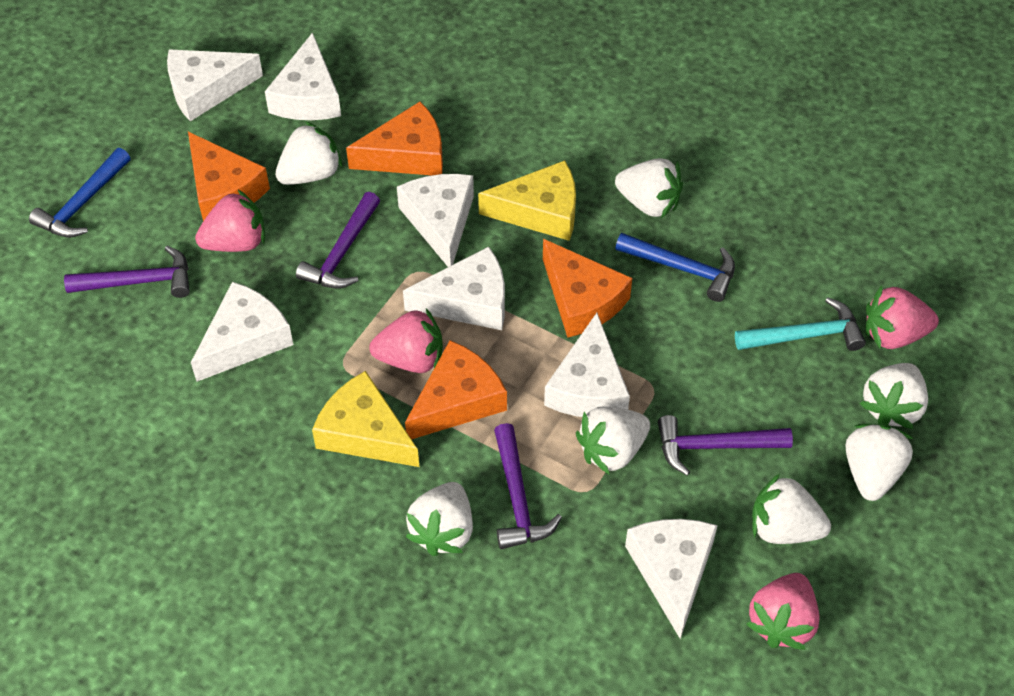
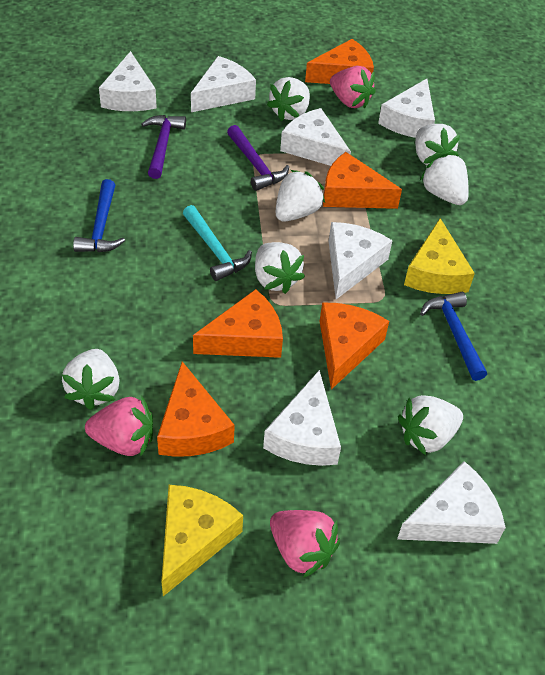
orange cheese: [188,132,270,221] [346,102,443,175] [405,340,507,439] [543,239,632,338] = 4 -> [157,362,235,457] [193,289,283,358] [305,39,374,84] [320,303,389,389] [323,152,402,209] = 5
pink strawberry: [195,190,265,252] [369,308,443,373] [746,573,820,650] [865,285,939,349] = 4 -> [85,397,153,456] [270,510,340,578] [330,66,376,109] = 3
purple hammer: [64,246,190,298] [296,192,380,289] [494,423,562,549] [658,415,793,476] = 4 -> [141,115,186,179] [227,125,289,191] = 2

